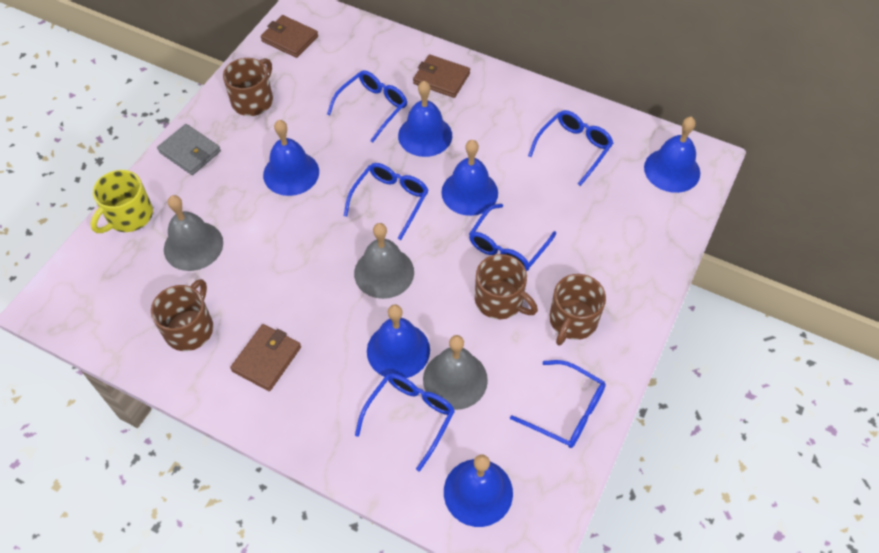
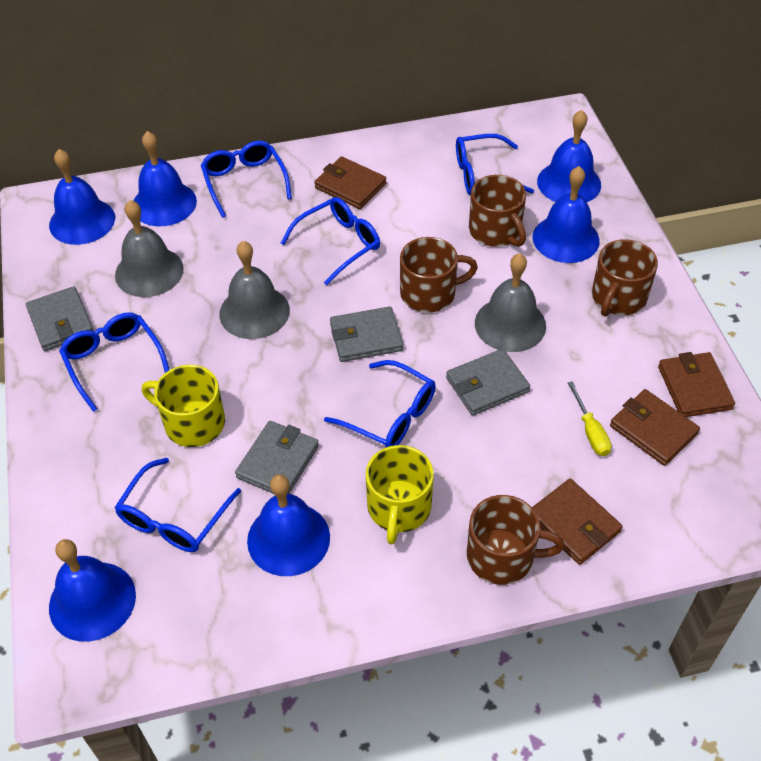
brown wallet: [230,324,301,391] [261,15,318,58] [413,54,470,98] = 3 -> [314,156,386,209] [532,479,623,565] [610,389,700,466] [658,352,735,417] = 4
grey wallet: [157,124,221,175] = 1 -> [26,286,94,351] [235,421,319,494] [330,306,403,362] [446,349,530,415] = 4
yellow mug: [90,170,153,233] = 1 -> [142,365,225,447] [366,445,434,544] = 2
yellow screwdriver: none = 0 -> [568,381,611,456] = 1

